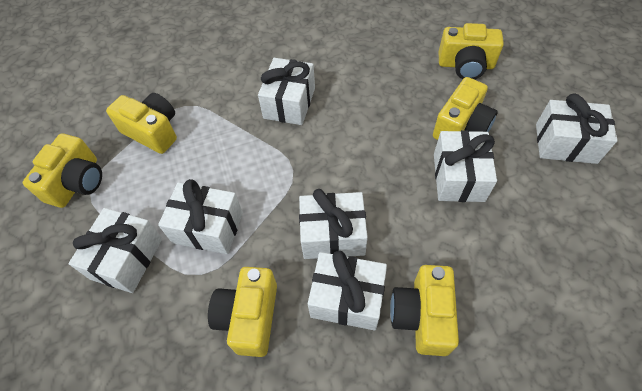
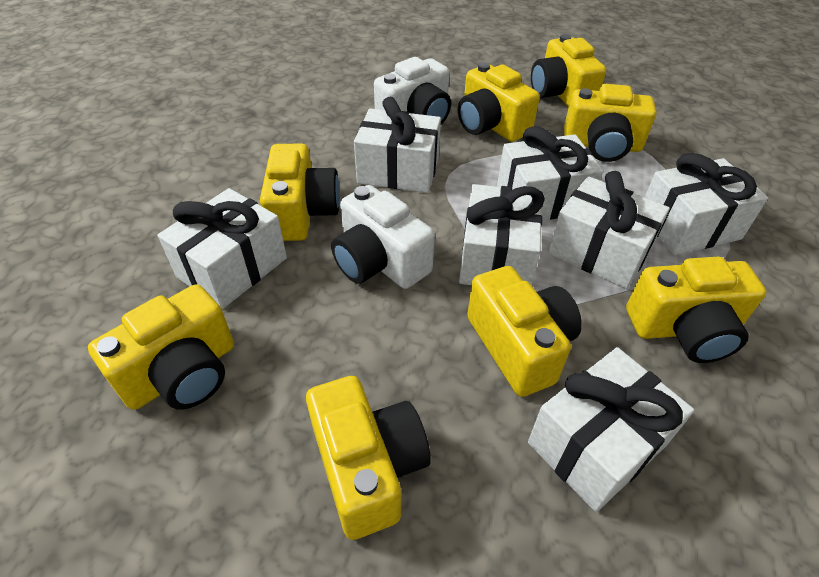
white camera: none = 0 -> [331,185,435,289] [374,57,451,124] = 2
yellow camera: [23,133,102,208] [106,93,177,154] [208,267,277,357] [390,265,459,356] [433,77,498,140] [439,23,504,79] = 6 -> [88,284,234,410] [260,144,340,241] [306,376,431,540] [458,62,540,142] [467,266,582,397] [531,34,606,107] [564,84,657,162] [626,257,766,363] = 8

